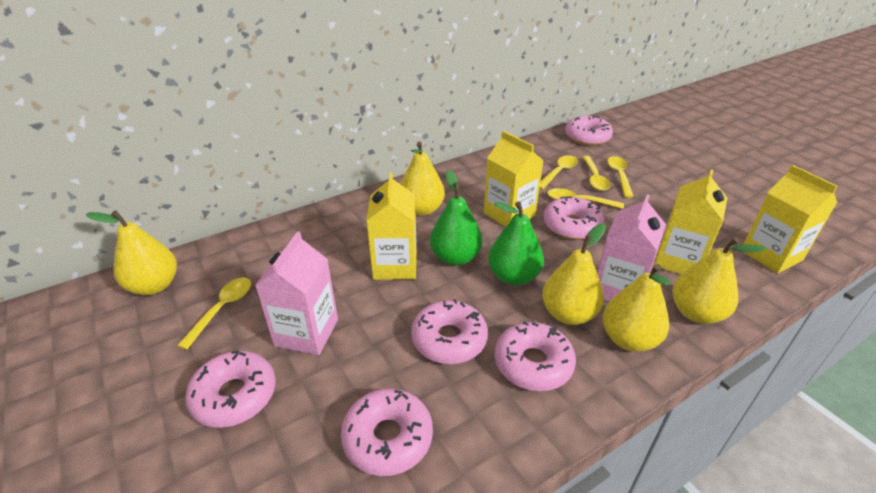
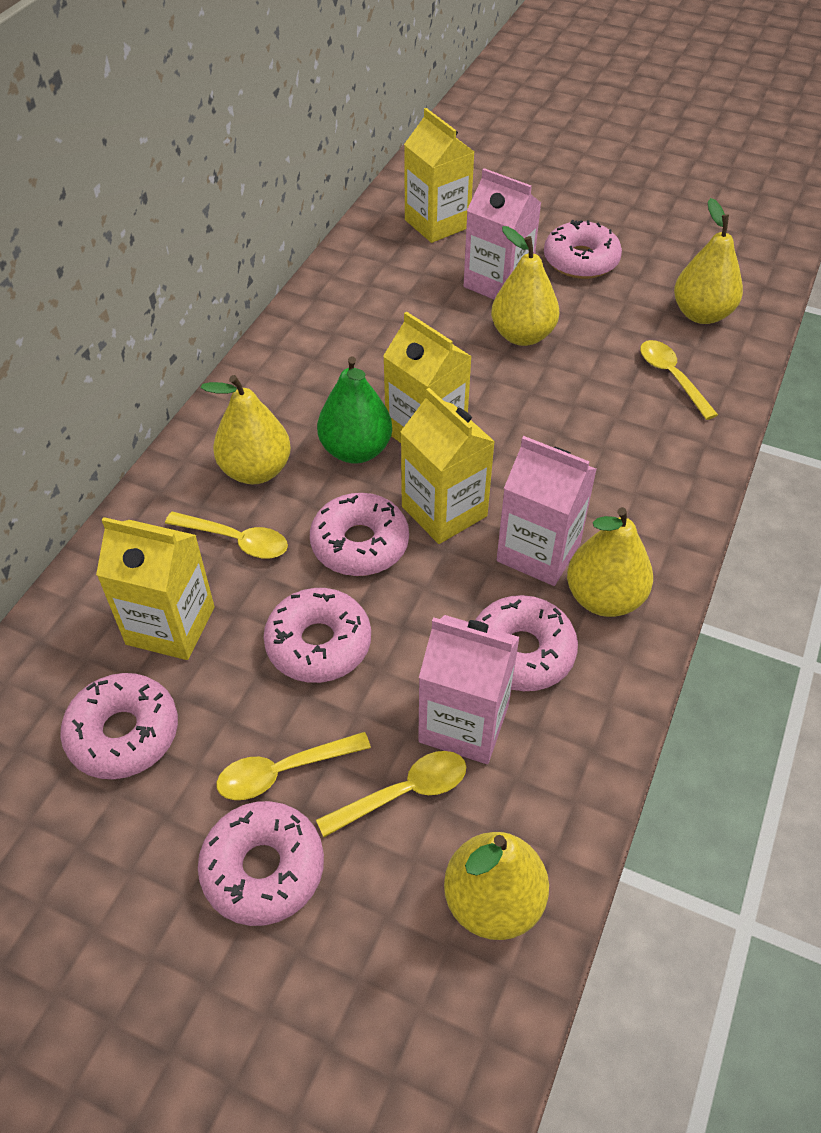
green pear: [430,170,482,266] [488,201,544,285] = 2 -> [317,356,392,464] = 1
pink carton: [255,231,338,355] [597,194,666,302] = 2 -> [418,615,520,764] [464,168,541,300] [497,436,597,586] = 3
yellow spoon: [177,277,251,350] [539,156,578,190] [547,188,624,209] [582,156,611,191] [607,156,634,198] = 5 -> [165,512,288,559] [216,732,371,800] [316,751,466,837] [640,340,718,420] = 4

